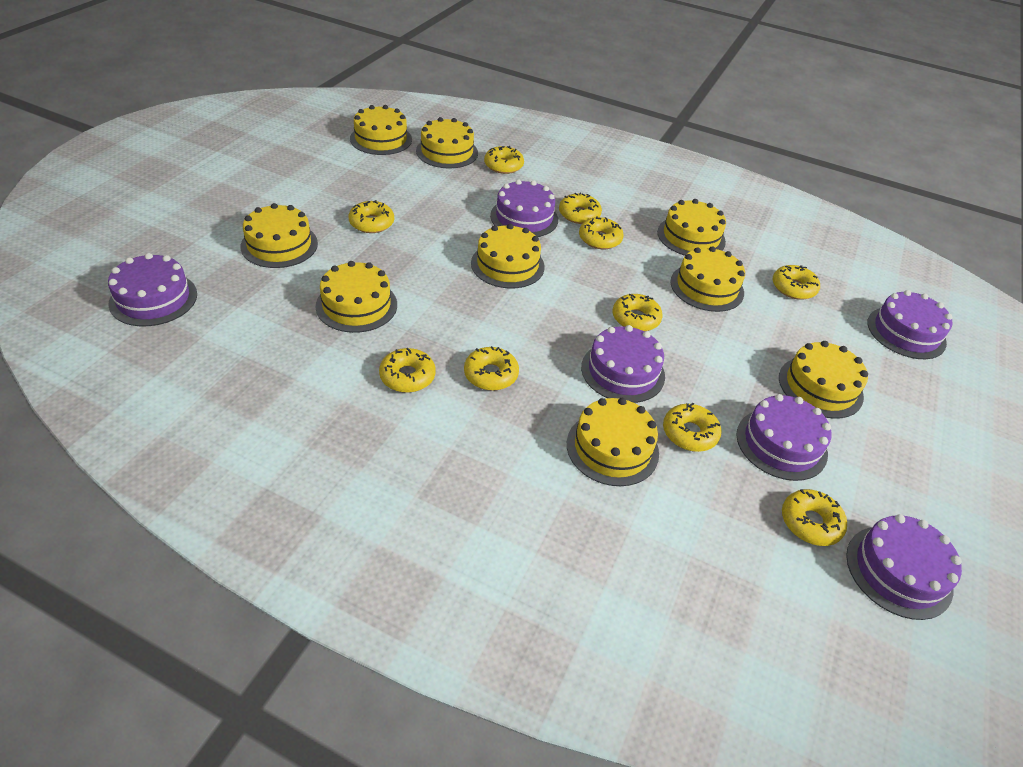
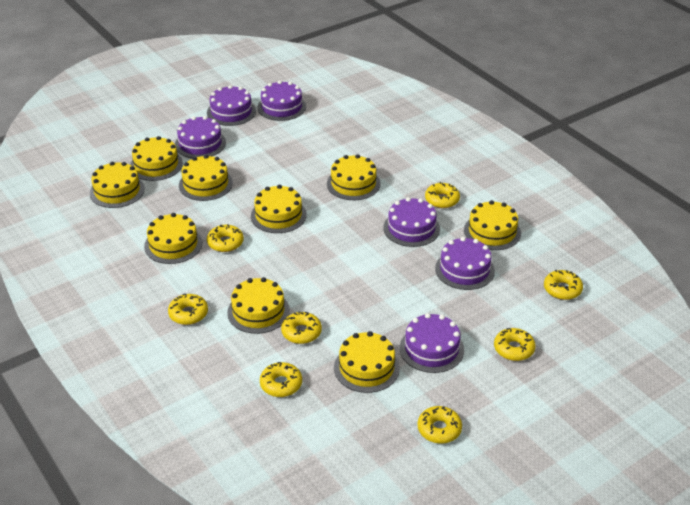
yellow donut: [348,200,394,233] [379,348,436,393] [464,346,519,391] [484,146,524,174] [559,193,602,224] [579,216,623,249] [613,294,663,331] [663,403,721,452] [772,265,820,300] [782,489,847,546] = 10 -> [168,294,208,325] [207,224,244,252] [260,362,302,397] [281,312,322,344] [417,406,462,444] [425,182,460,208] [494,328,536,361] [544,270,583,300] = 8

